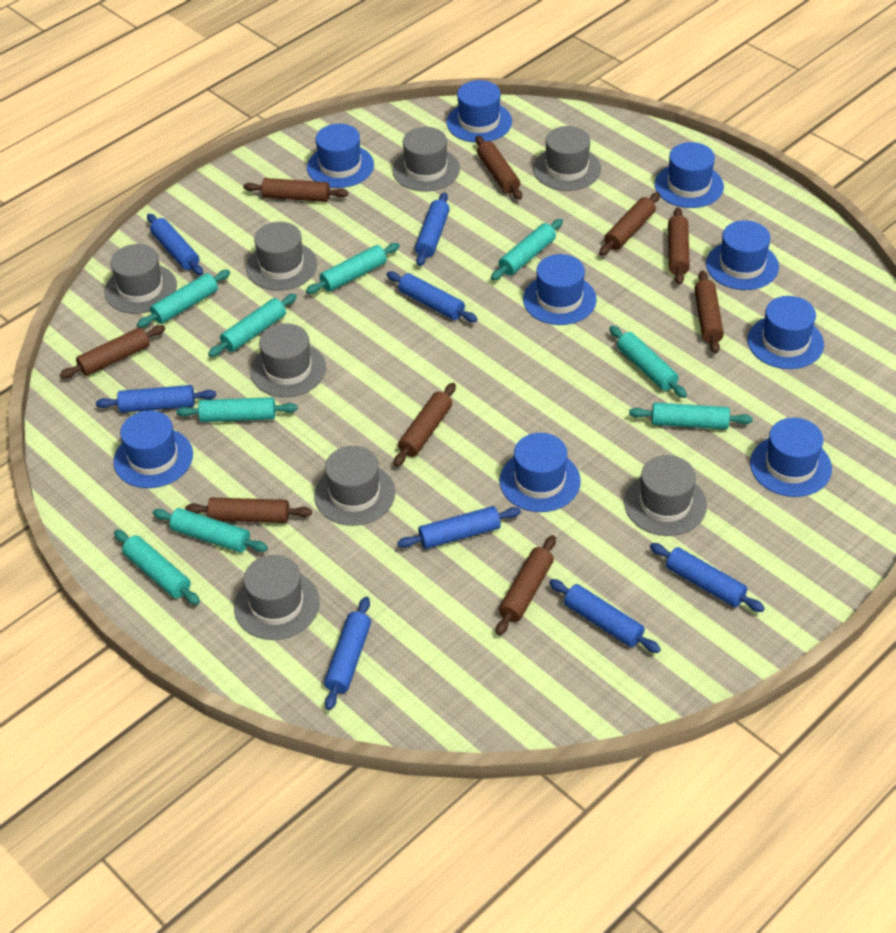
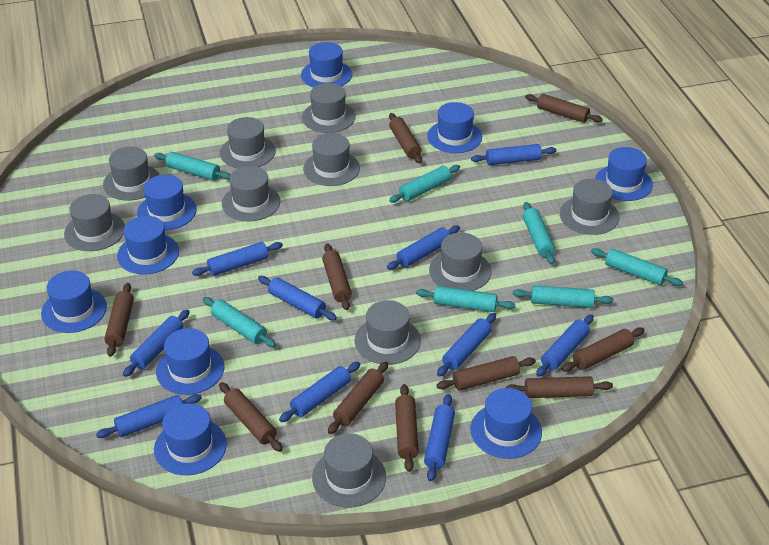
blue rolling pin: [96,385,216,413] [147,214,203,275] [324,597,371,710] [387,271,478,322] [397,506,521,549] [415,192,450,266] [549,579,661,653] [650,543,765,612] = 8 -> [96,394,202,438] [123,310,190,377] [192,242,283,276] [258,276,337,320] [279,362,360,422] [387,226,460,270] [424,394,455,481] [437,313,496,377] [471,144,556,165] [536,314,594,377] = 10
brown rolling pin: [59,325,165,379] [185,497,312,523] [243,178,348,202] [394,383,456,467] [475,136,522,200] [496,535,556,635] [599,192,660,256] [668,207,690,285] [694,271,724,354] = 9 -> [104,283,134,357] [219,382,283,452] [322,243,352,310] [328,362,388,434] [389,113,422,163] [395,384,419,472] [436,356,536,391] [505,376,613,398] [525,94,603,123] [562,327,645,372] = 10
grey hat: [105,244,177,314] [234,555,320,640] [246,222,317,291] [250,323,326,397] [314,446,395,526] [392,127,460,192] [533,126,601,191] [624,455,707,536] = 8 -> [64,194,125,251] [103,147,160,201] [220,117,276,169] [222,166,280,221] [302,83,356,133] [303,133,360,186] [312,433,386,507] [355,300,421,365] [429,232,492,291] [560,179,619,235] = 10
turquoise rolling pin: [114,530,200,605] [137,270,230,328] [153,508,268,553] [177,397,298,422] [208,294,297,357] [306,243,400,294] [491,219,563,280] [609,326,687,398] [629,403,753,429] = 9 -> [154,152,230,181] [203,297,276,347] [389,165,460,203] [416,286,515,312] [513,285,613,308] [523,202,555,264] [591,248,683,286] = 7

